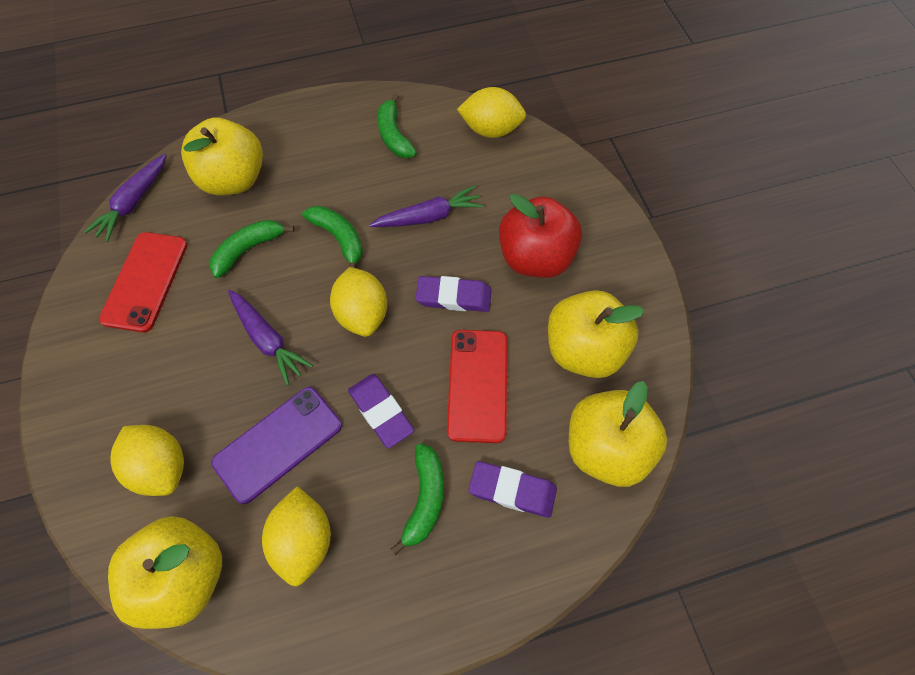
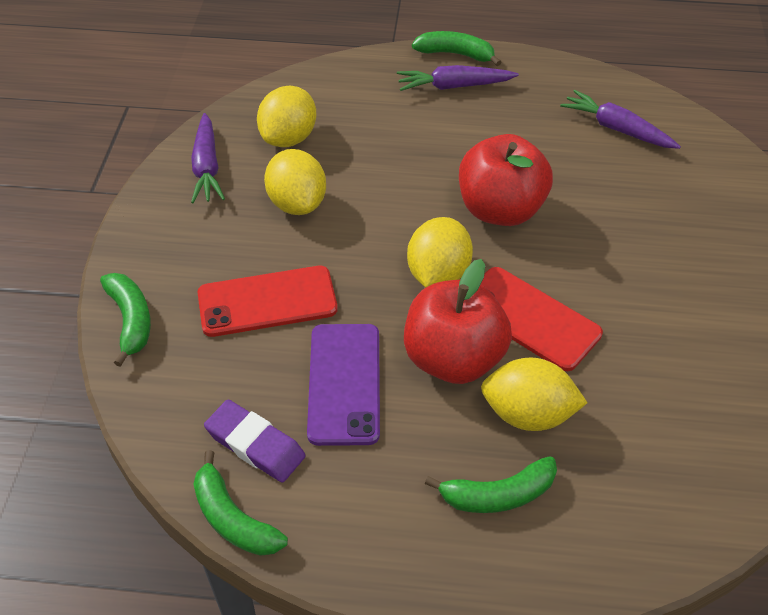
purple eraser: [348,374,414,448] [416,276,492,312] [469,461,557,518] = 3 -> [204,400,306,482] = 1
red apple: [499,194,582,278] = 1 -> [404,259,512,384] [459,134,553,226] = 2
yellow apple: [108,516,222,629] [181,117,263,195] [548,290,645,378] [569,381,667,487] = 4 -> none = 0

